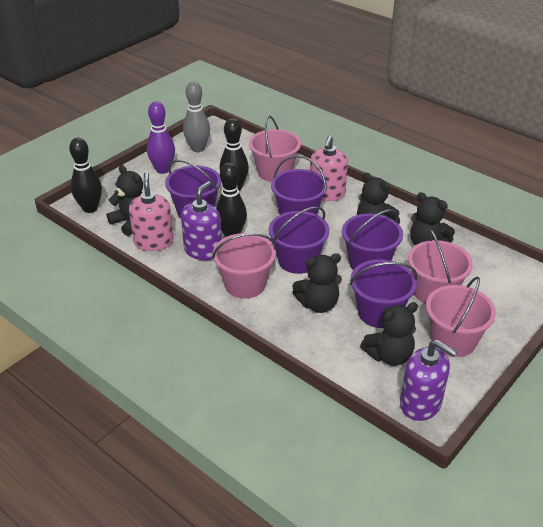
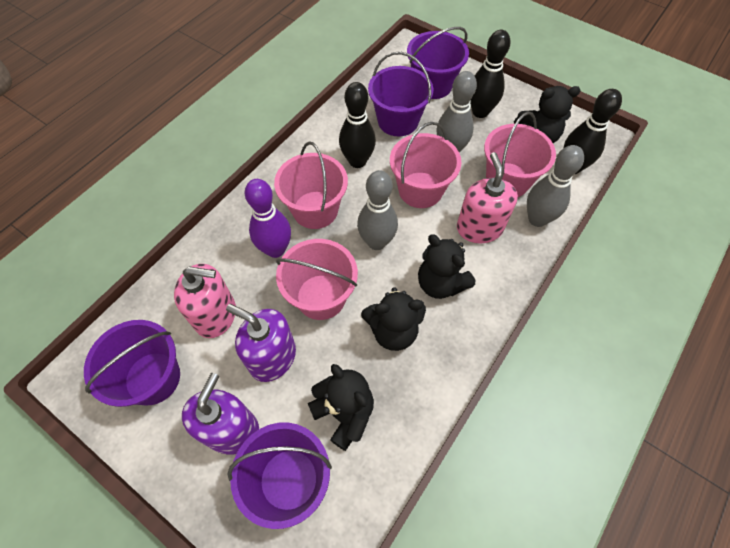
black teddy bear: [107,165,143,236] [292,253,342,313] [357,173,400,224] [360,302,418,366] [410,192,455,245] = 5 -> [308,364,374,451] [361,287,426,351] [418,234,476,299] [514,86,581,143] = 4
grey bowling pin: [183,82,210,152] = 1 -> [357,170,398,250] [437,71,477,153] [527,145,584,227] = 3
purple bucket: [165,160,221,219] [269,207,329,274] [271,155,327,215] [342,209,403,270] [350,259,418,328] = 5 -> [84,320,180,407] [228,422,332,529] [368,52,433,136] [407,27,469,99] = 4

